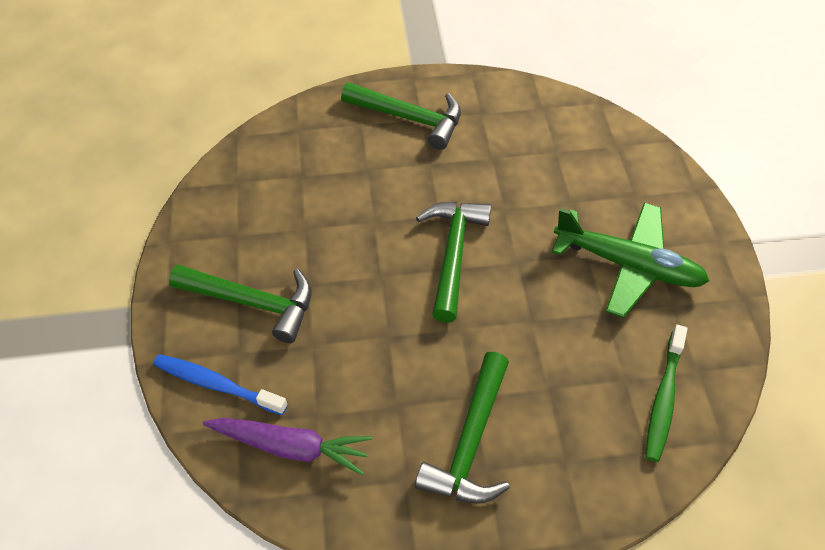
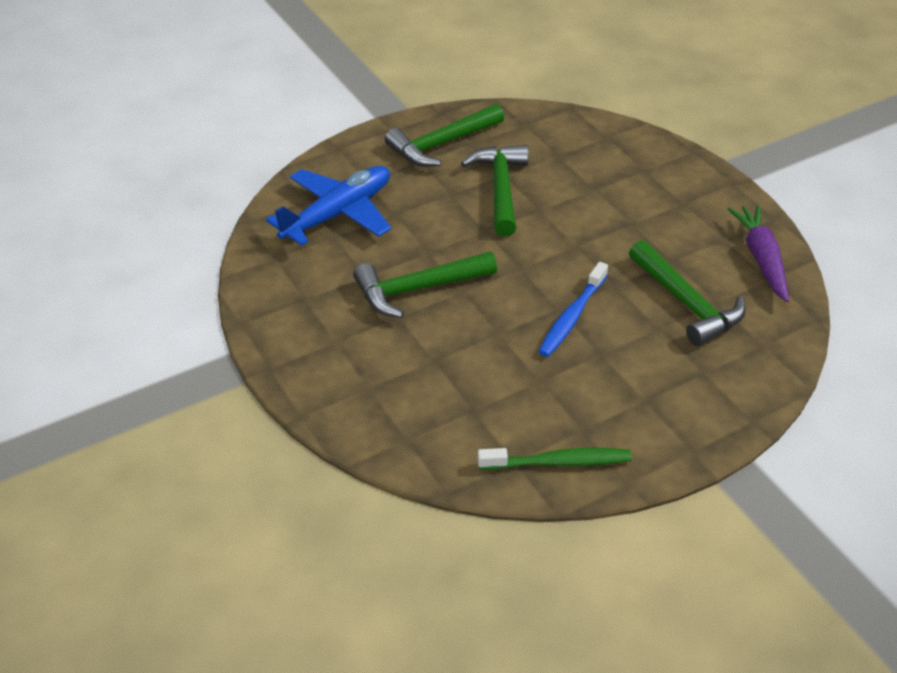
blue plane: none = 0 -> [266,166,391,246] = 1
green plane: [552,203,709,318] = 1 -> none = 0

